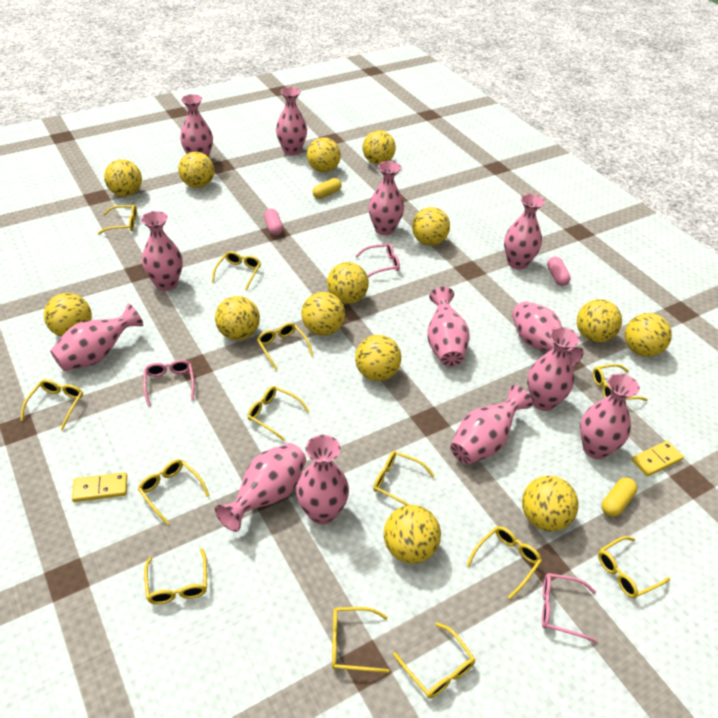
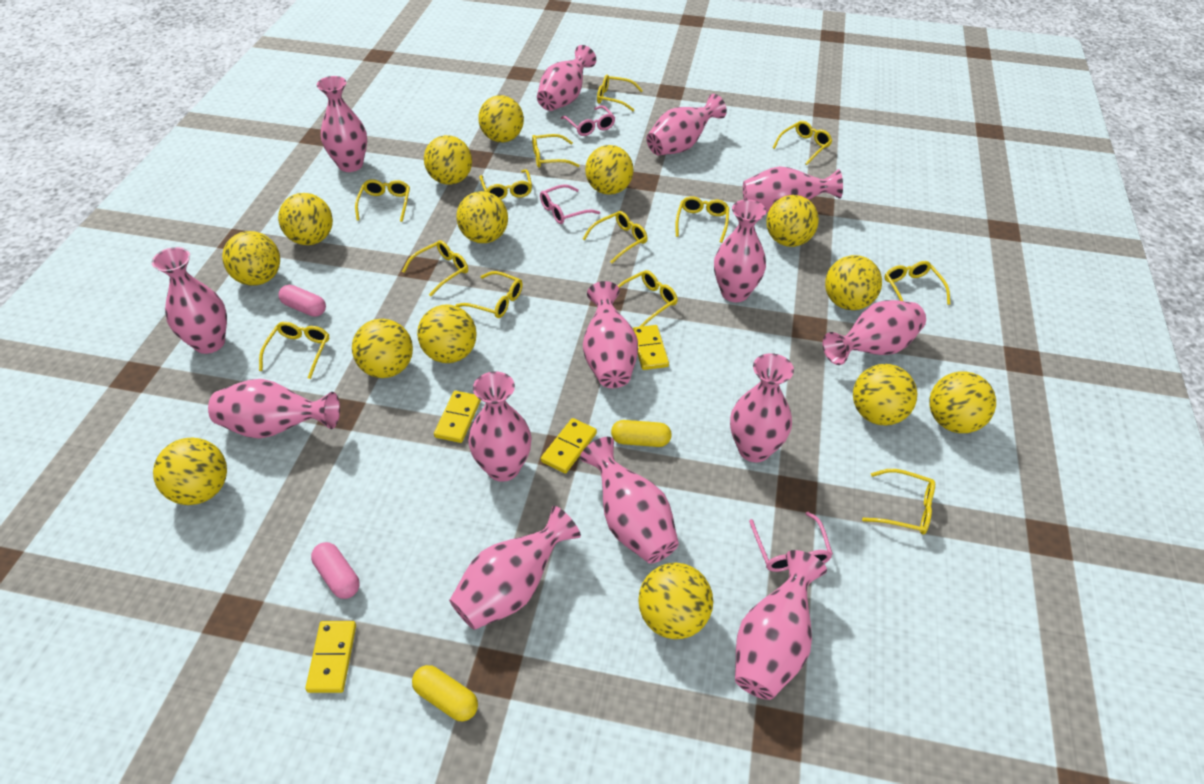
pink vase: [50,304,143,371] [141,211,183,291] [180,94,213,157] [215,443,306,532] [276,87,307,155] [296,435,349,524] [369,161,404,235] [427,287,470,366] [450,385,533,465] [504,194,545,269] [512,301,584,367] [527,327,580,411] [580,373,640,459] = 13 -> [152,247,227,354] [208,379,340,438] [317,76,367,172] [449,506,581,630] [468,372,532,482] [537,45,596,111] [580,437,679,564] [583,281,638,388] [646,94,727,155] [714,199,766,302] [730,353,794,462] [735,550,827,700] [743,166,843,213] [823,300,926,365] = 14
yellow domino: [72,472,127,502] [631,441,684,477] = 2 -> [305,621,356,693] [434,391,481,443] [541,418,597,474] [633,325,669,370] = 4

